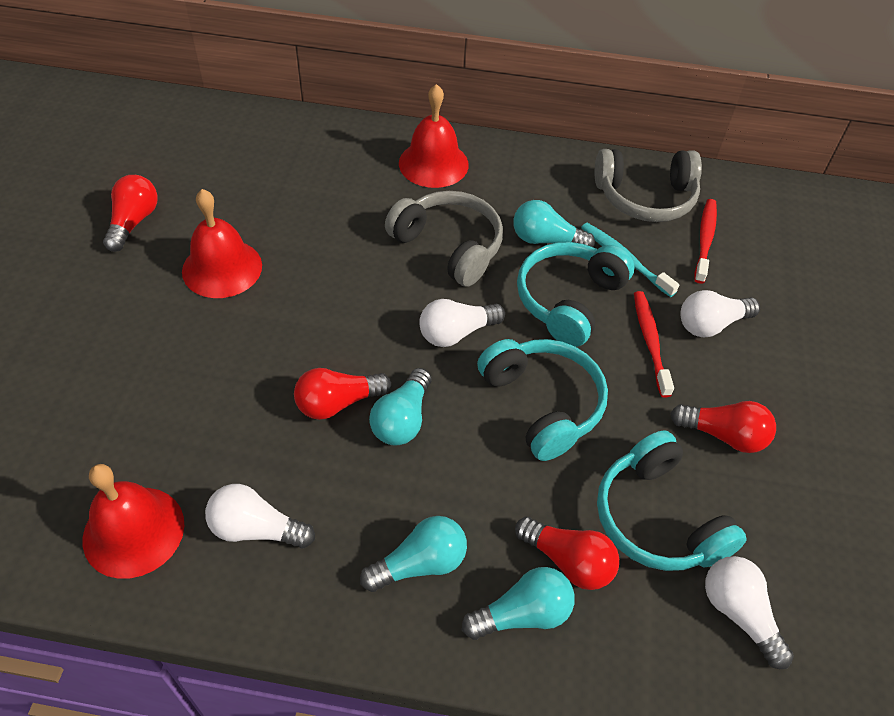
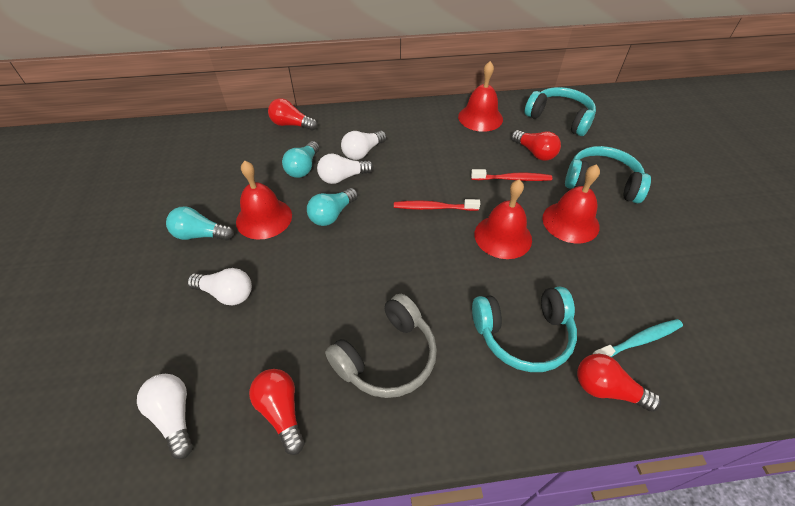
grey headphones: [385,191,503,287] [595,149,702,222] = 2 -> [325,294,437,398] = 1
red bell: [83,464,184,579] [182,189,262,298] [399,84,469,188] = 3 -> [236,161,292,240] [458,61,503,132] [475,179,532,259] [542,164,600,243] = 4
turquoise light bulb: [360,516,467,592] [369,368,431,446] [462,567,575,640] [513,200,595,247] = 4 -> [166,206,234,241] [282,141,320,178] [307,188,358,226] = 3

